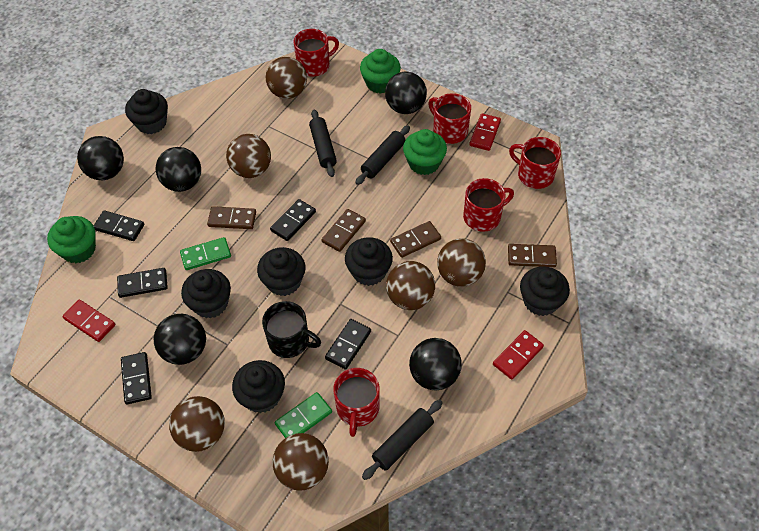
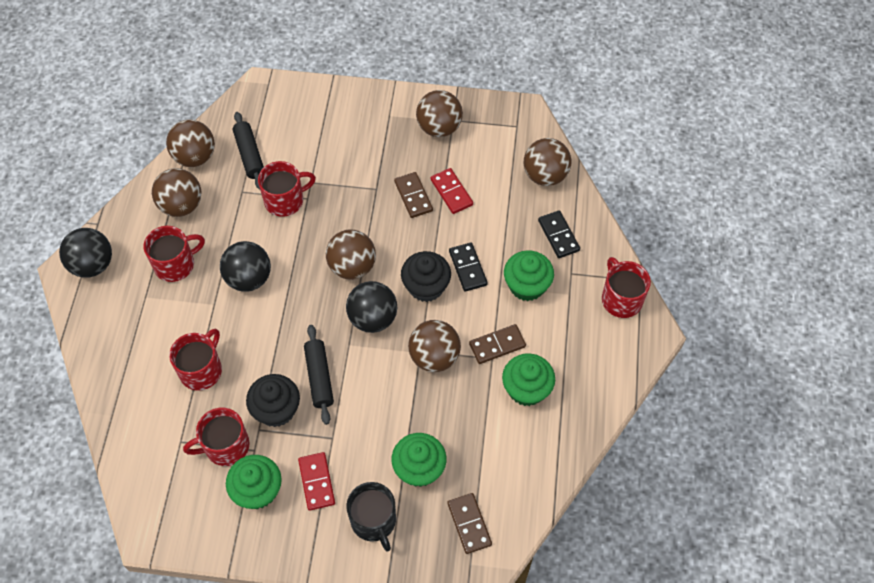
black ball: [77,136,124,180] [154,314,206,365] [155,147,201,192] [385,72,427,114] [409,338,462,390] = 5 -> [59,228,112,278] [220,241,271,292] [346,281,397,333] = 3
black cupcake: [125,89,168,134] [181,269,231,319] [232,360,285,413] [257,247,305,296] [345,237,393,286] [520,266,570,316] = 6 -> [246,374,300,427] [401,251,451,302] = 2
black domino: [93,210,144,241] [117,268,168,298] [121,352,152,404] [270,199,316,241] [325,319,371,370] = 5 -> [449,242,488,292] [538,210,580,258] = 2
black rolling pin: [309,109,337,177] [355,125,410,185] [362,400,443,480] = 3 -> [233,112,264,190] [304,325,334,425] = 2
brown domino: [207,206,256,229] [321,209,366,252] [390,221,441,258] [508,244,557,267] = 4 -> [394,172,433,218] [447,493,492,554] [469,324,526,364] = 3
green cupcake: [47,216,96,263] [360,49,401,94] [403,129,447,175] = 3 -> [226,455,282,509] [392,433,446,487] [502,353,555,406] [504,250,554,301] = 4
green domino: [180,237,231,270] [275,392,332,438] = 2 -> none = 0
red domino: [63,300,115,342] [469,113,501,151] [493,330,544,380] = 3 -> [298,452,335,511] [431,168,473,214] = 2

